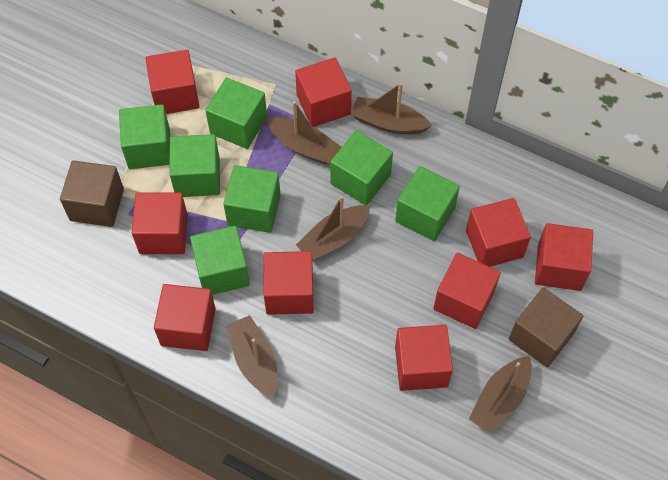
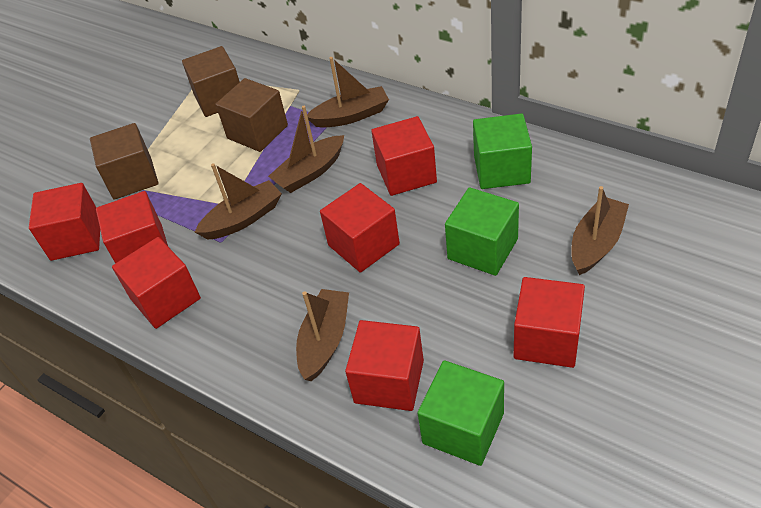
brown cube: [60,160,124,227] [509,288,583,367] = 2 -> [90,123,159,200] [182,46,240,117] [216,78,288,152] = 3
green cube: [119,104,170,169] [169,134,220,197] [190,226,250,295] [205,77,267,149] [223,165,281,233] [330,130,393,206] [395,166,460,241] = 7 -> [418,360,504,466] [445,187,519,276] [473,113,532,189] = 3
red cube: [132,193,188,254] [145,50,200,114] [154,284,216,351] [263,251,314,315] [295,58,352,127] [395,325,453,391] [433,253,501,329] [466,198,531,267] [535,223,593,291] = 9 -> [29,183,100,261] [96,191,168,263] [112,237,201,329] [320,183,400,273] [345,320,424,411] [371,116,437,196] [514,277,585,368] = 7

